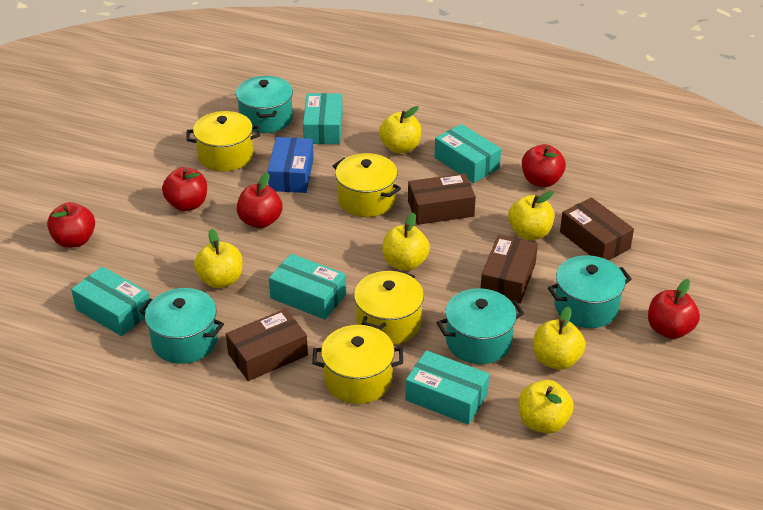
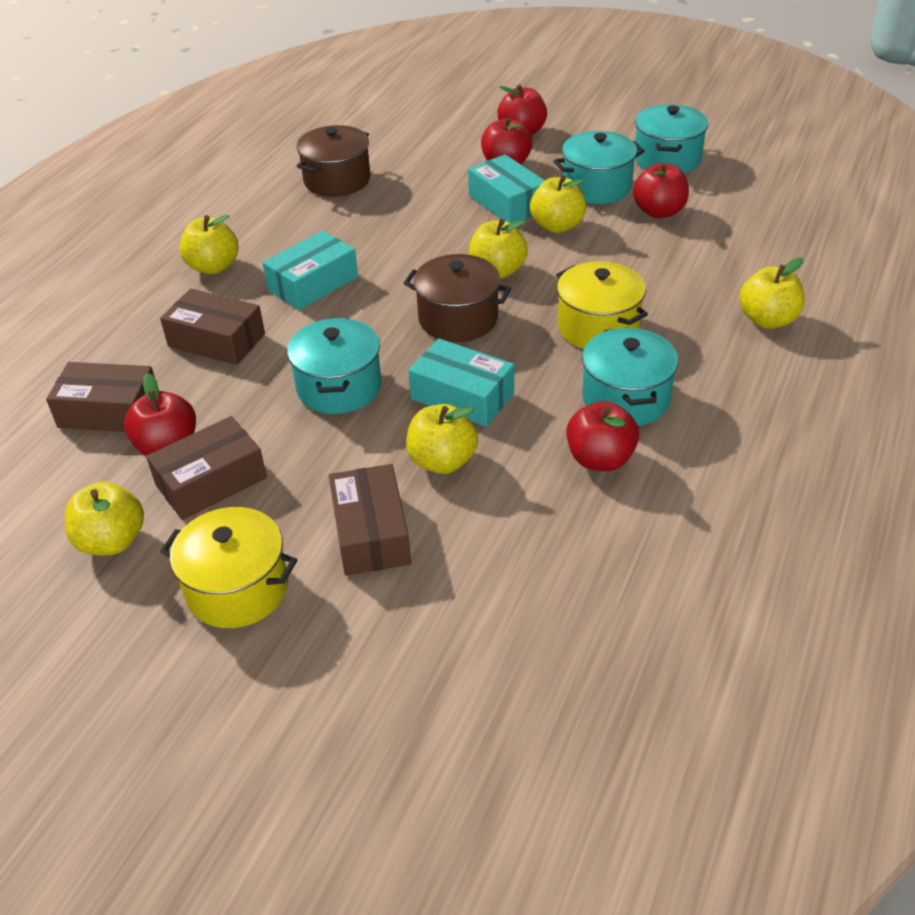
blue box: [267,137,314,193] = 1 -> none = 0
brown pot: none = 0 -> [297,125,370,197] [403,254,511,342] = 2
turquoise box: [71,266,150,336] [269,254,346,320] [303,93,343,144] [405,350,489,425] [434,124,501,183] = 5 -> [263,231,358,310] [408,338,514,427] [468,154,545,223] = 3
yellow pot: [186,111,260,171] [312,325,403,404] [333,153,401,217] [354,270,424,345] = 4 -> [160,507,297,628] [556,261,648,349] = 2

